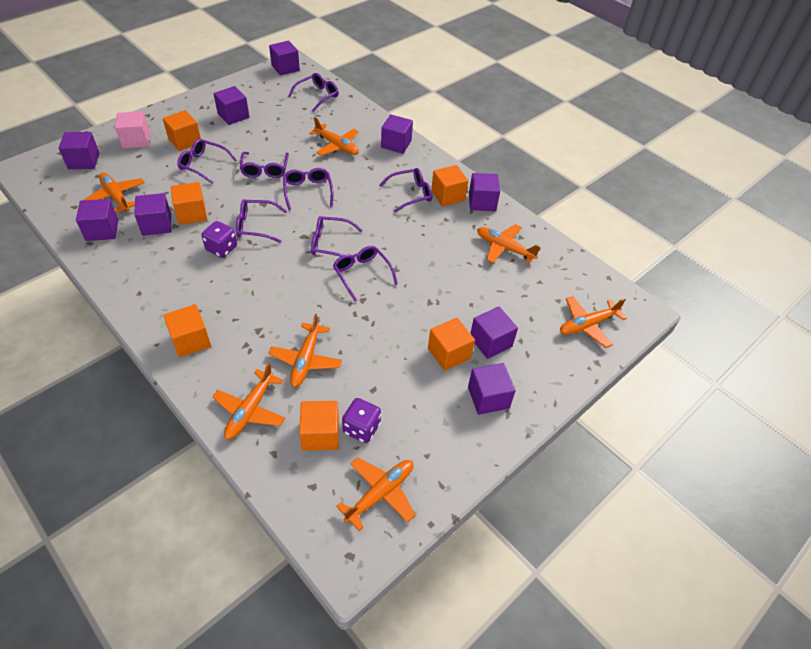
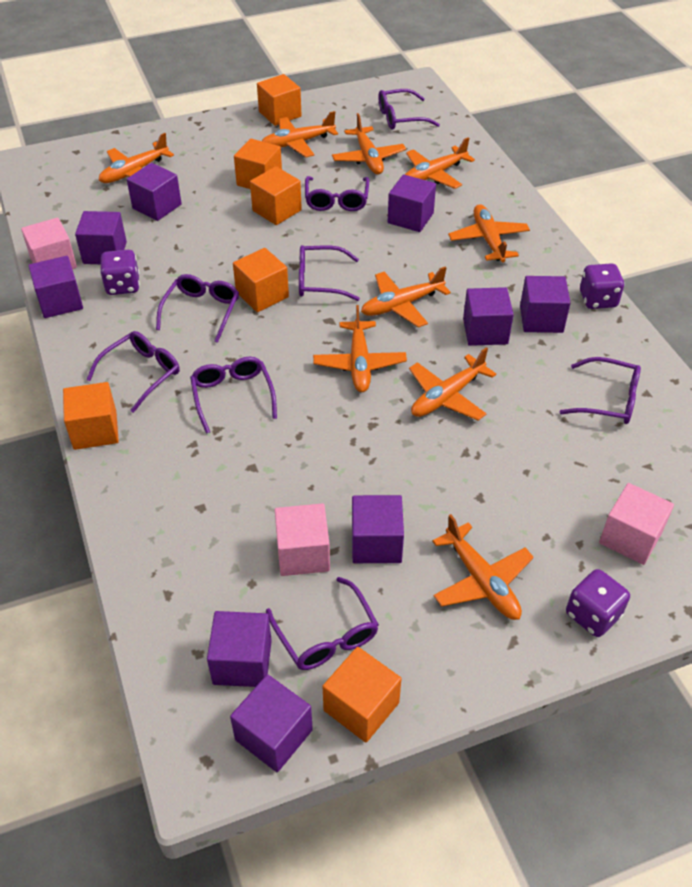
orange plane: [82,173,145,213] [212,363,285,440] [268,314,342,387] [309,117,359,156] [336,457,415,531] [477,224,541,264] [560,296,627,348] = 7 -> [99,133,174,183] [262,111,338,157] [313,305,407,392] [332,113,406,174] [361,266,451,327] [405,137,475,189] [409,347,496,420] [432,514,534,620] [448,204,530,262] = 9
pink cube: [115,111,150,149] = 1 -> [21,218,77,269] [275,503,330,576] [599,483,674,565] = 3
purple dice: [201,221,237,258] [342,398,381,443] = 2 -> [100,250,140,295] [566,569,630,637] [580,263,624,309] = 3

